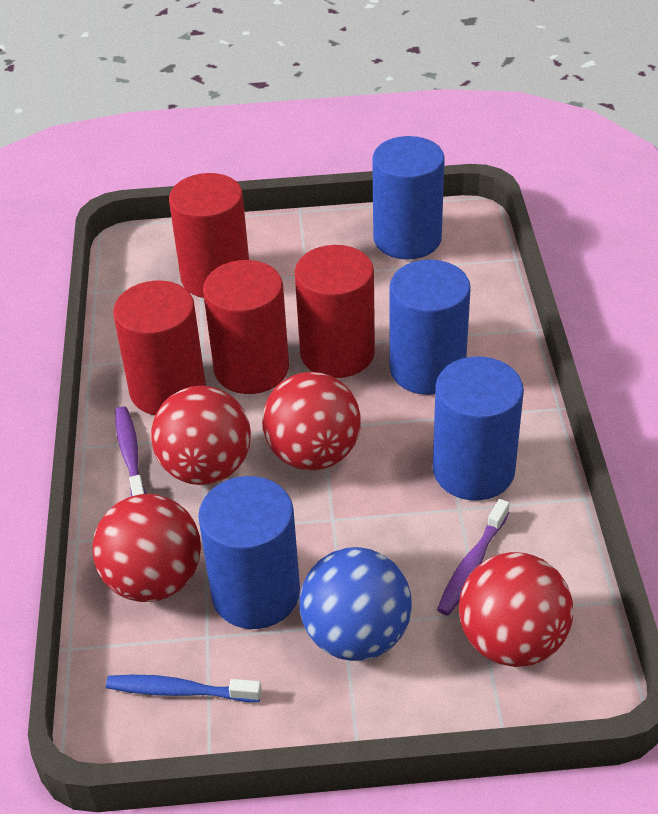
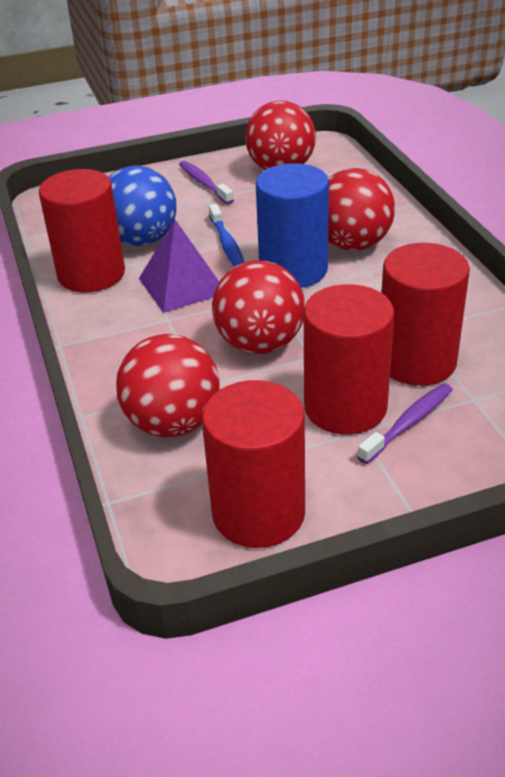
blue cylinder: [198,476,300,629] [372,136,445,260] [390,260,471,395] [433,356,524,500] = 4 -> [256,163,329,288] = 1
purple pyramid: none = 0 -> [139,220,219,313] = 1

